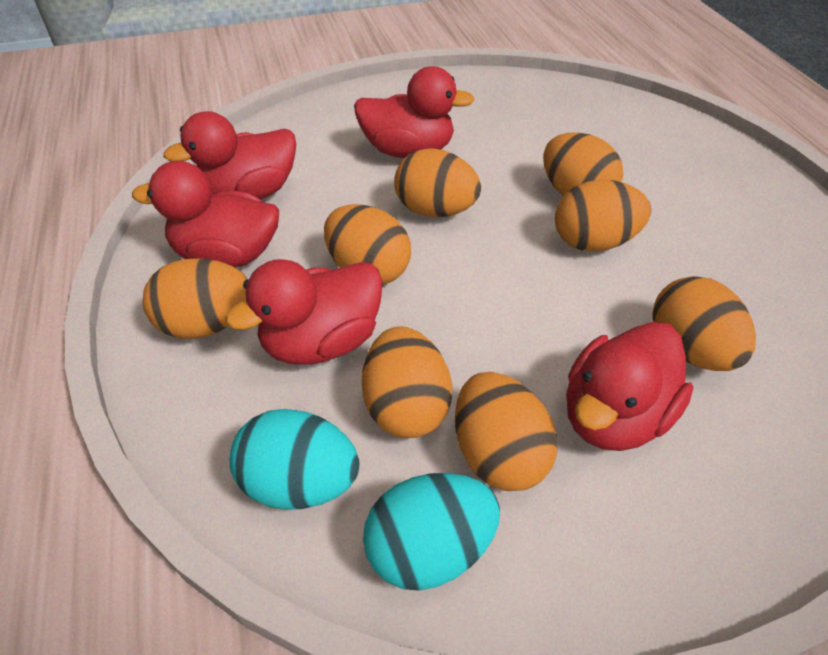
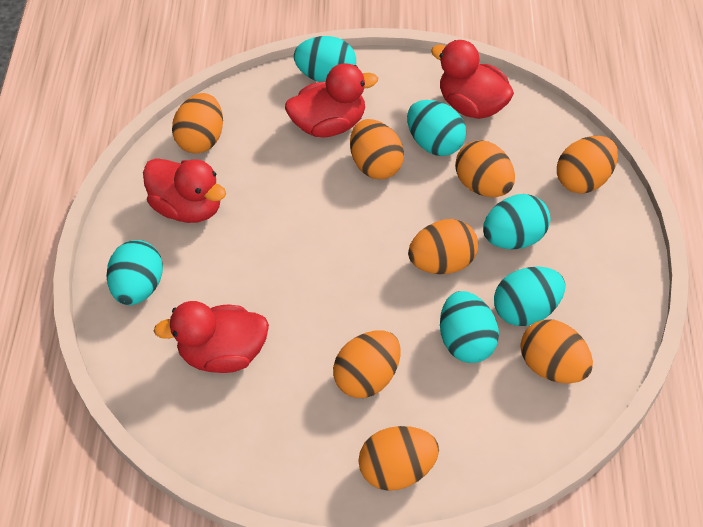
red duck: [132,161,279,268] [163,111,296,200] [225,259,383,365] [354,66,475,158] [566,322,694,451] = 5 -> [143,158,226,223] [154,301,269,373] [285,63,378,137] [431,40,514,119] = 4
turquoise egg: [229,409,359,510] [363,473,500,591] = 2 -> [106,240,163,305] [294,36,356,82] [407,100,466,156] [440,291,499,363] [483,194,550,249] [494,267,565,326] = 6

